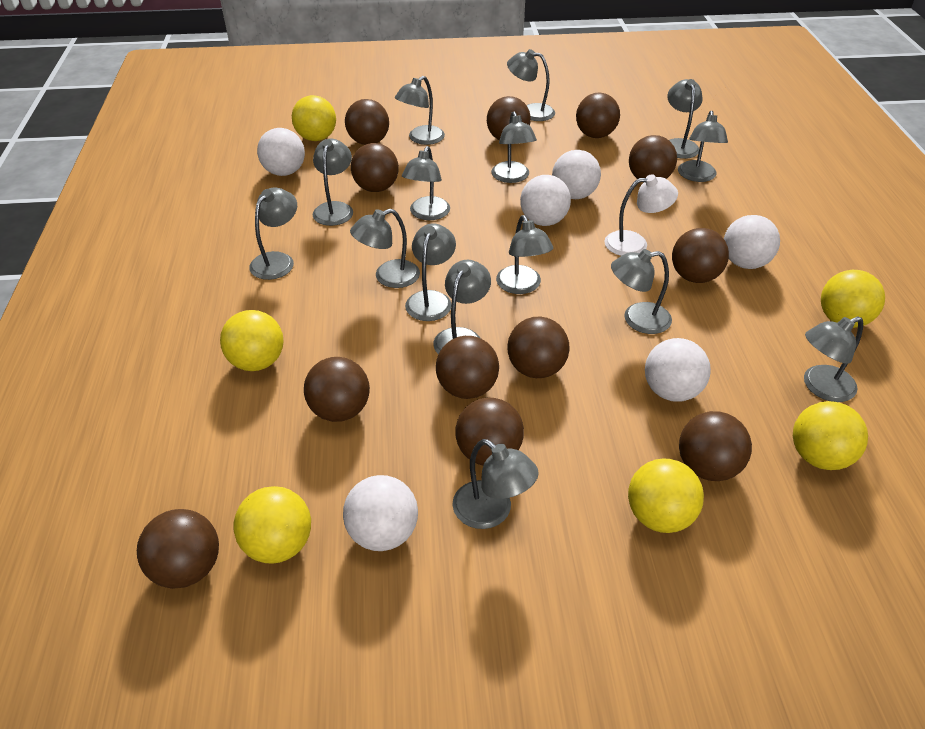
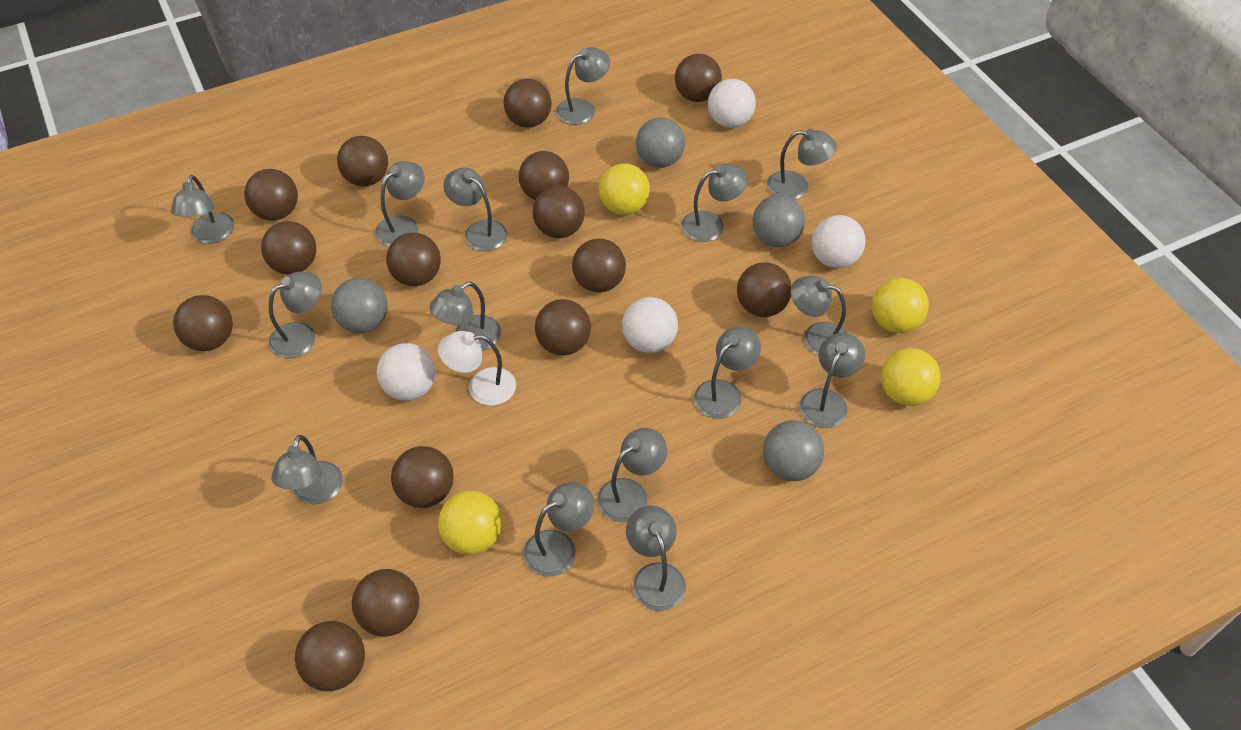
brown ball: [137,509,219,589] [304,357,370,422] [345,99,389,145] [351,143,399,192] [436,336,499,399] [456,398,524,466] [487,96,531,140] [507,317,570,378] [576,92,620,138] [629,135,677,179] [672,228,729,283] [679,411,752,481] = 12 -> [173,295,233,351] [244,169,298,221] [261,221,316,275] [295,621,365,691] [337,136,388,186] [352,569,419,637] [386,233,441,286] [391,446,454,508] [504,79,552,128] [518,151,569,200] [533,186,585,238] [535,299,591,355] [572,239,626,292] [675,54,722,102] [737,262,792,317] = 15
grey ball: none = 0 -> [331,278,388,333] [636,118,685,168] [752,195,805,247] [763,420,824,481] = 4
white ball: [257,128,305,176] [343,475,418,551] [520,175,571,226] [552,150,601,199] [645,338,711,402] [724,215,780,269] = 6 -> [377,343,435,401] [622,297,678,353] [708,79,756,128] [812,215,866,268] = 4
yellow ball: [220,310,284,371] [234,486,311,564] [292,95,336,141] [628,458,704,533] [793,401,868,470] [821,270,885,328] = 6 -> [438,491,502,555] [599,164,650,215] [872,278,929,333] [881,348,941,406] = 4

